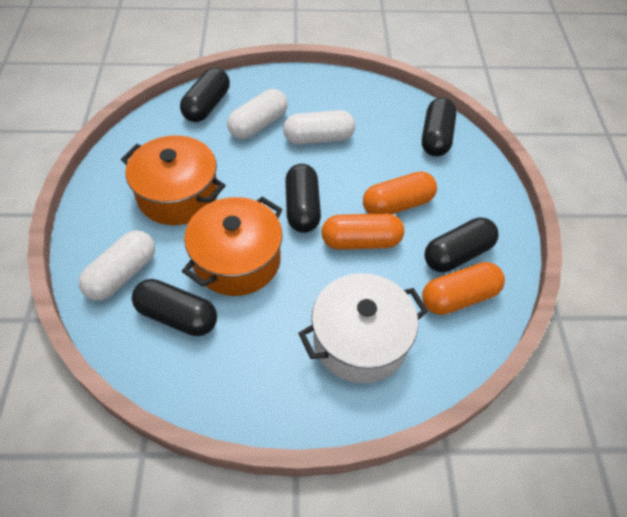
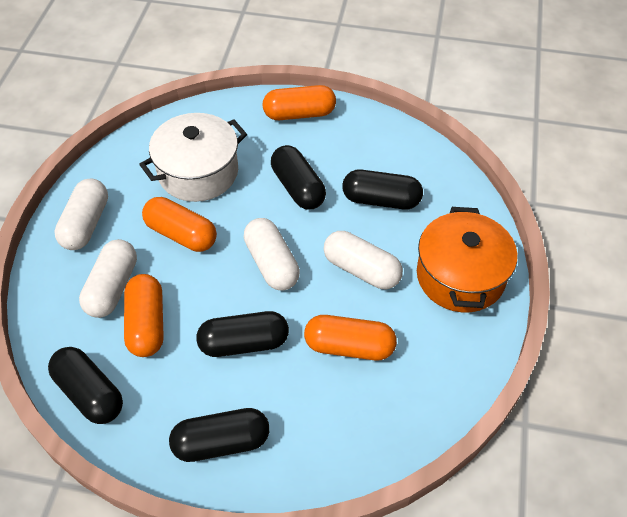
orange capsule: [321,213,404,250] [363,172,437,214] [422,262,505,315] = 3 -> [124,274,164,357] [142,197,217,252] [263,85,336,120] [304,315,397,360] = 4
orange pot: [121,135,225,225] [182,197,283,296] = 2 -> [417,207,517,312] = 1
white capsule: [79,230,155,301] [227,89,288,139] [283,110,355,145] = 3 -> [54,179,108,250] [79,239,137,318] [244,218,300,291] [324,231,403,289] = 4

